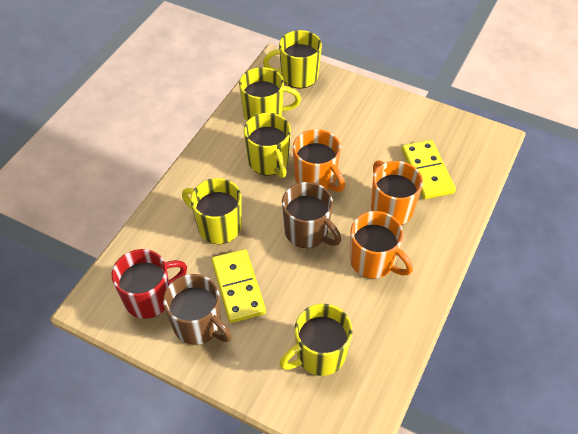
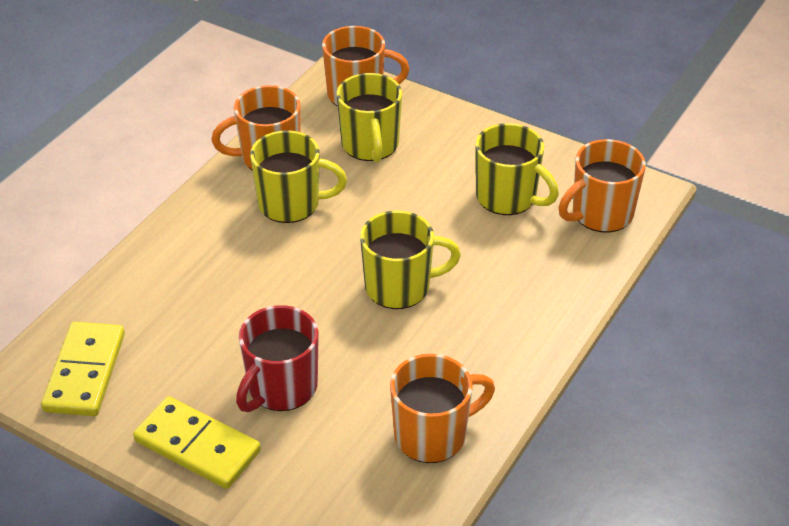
brown mug: [163,274,232,345] [282,182,341,248] = 2 -> none = 0
orange mug: [293,129,345,192] [350,211,413,279] [371,160,423,225] = 3 -> [211,85,301,170] [322,26,409,106] [390,354,495,463] [558,139,646,233] = 4
yellow mug: [182,178,242,244] [239,67,301,121] [243,113,291,178] [263,30,322,88] [279,304,352,376] = 5 -> [250,130,347,223] [336,73,402,163] [360,211,461,309] [475,123,559,215] = 4

